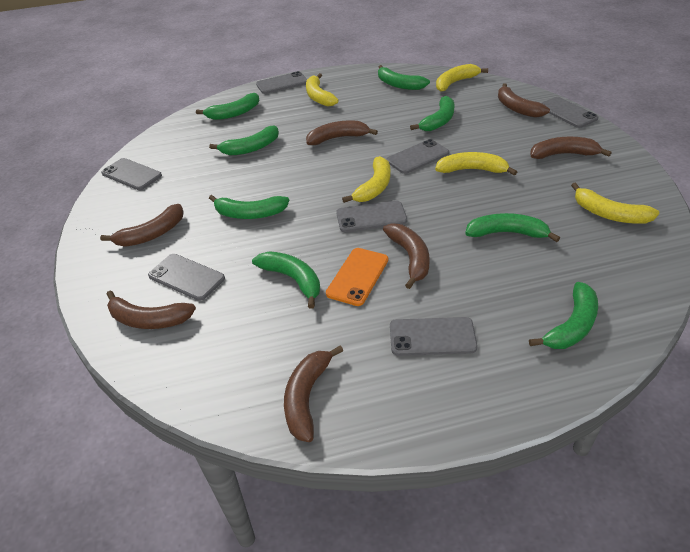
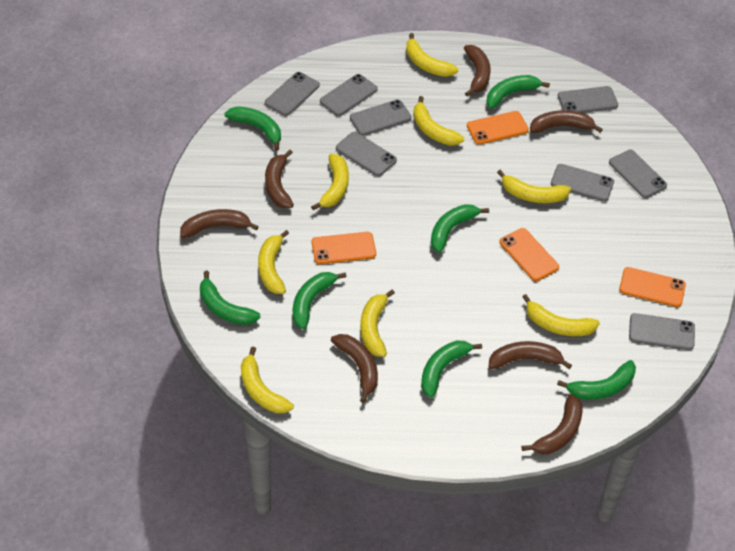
green banana: [196,93,259,120] [209,126,279,155] [209,195,290,219] [252,251,320,309] [378,65,430,90] [410,96,454,131] [465,213,560,242] [529,282,598,349] = 8 -> [200,271,261,325] [224,106,281,151] [293,272,347,329] [421,340,482,398] [431,204,489,253] [486,75,550,109] [557,360,636,400] = 7
grey phone: [101,158,162,190] [148,254,225,301] [256,71,307,94] [336,201,407,232] [386,139,449,174] [390,317,478,356] [542,97,598,128] = 7 -> [265,72,320,116] [320,74,378,116] [336,132,397,176] [350,100,411,136] [551,164,614,202] [558,86,618,113] [609,150,667,198] [629,313,695,350] = 8
orange phone: [326,248,388,306] = 1 -> [312,232,376,264] [467,111,529,144] [499,228,559,281] [619,267,686,307] = 4
yellow banana: [306,73,339,107] [342,156,390,203] [435,152,517,176] [436,64,488,92] [571,183,659,223] = 5 -> [241,347,294,413] [258,230,289,294] [311,154,349,210] [360,290,395,357] [406,33,459,77] [413,96,464,146] [497,170,571,203] [522,294,600,336] = 8

